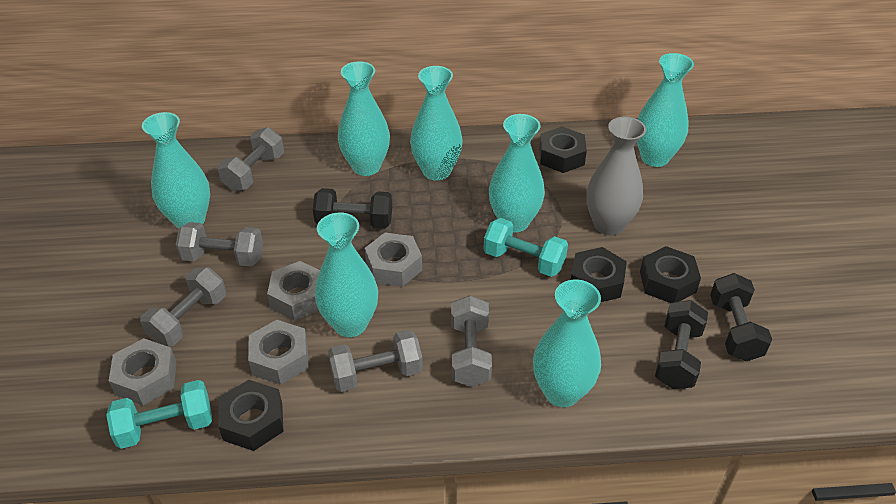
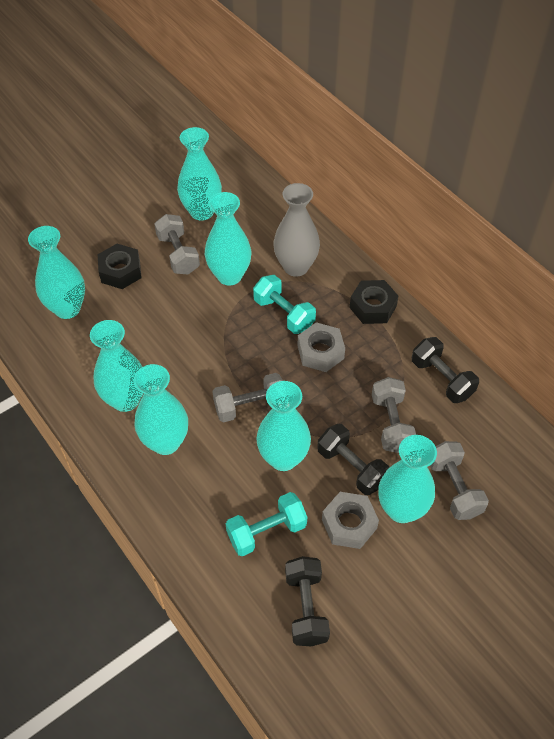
black nut: [218,380,284,451] [539,127,587,173] [571,247,627,302] [640,246,701,303] = 4 -> [98,244,142,289] [349,280,398,324] = 2
grey dumbbell: [140,267,226,346] [176,222,263,266] [218,127,284,191] [328,330,423,392] [451,295,492,387] = 5 -> [154,214,200,274] [212,373,283,422] [372,377,416,453] [430,441,489,520] = 4
grey nut: [109,338,177,405] [248,320,309,385] [267,261,320,321] [365,233,422,287] = 4 -> [297,322,345,372] [322,492,379,549] = 2

